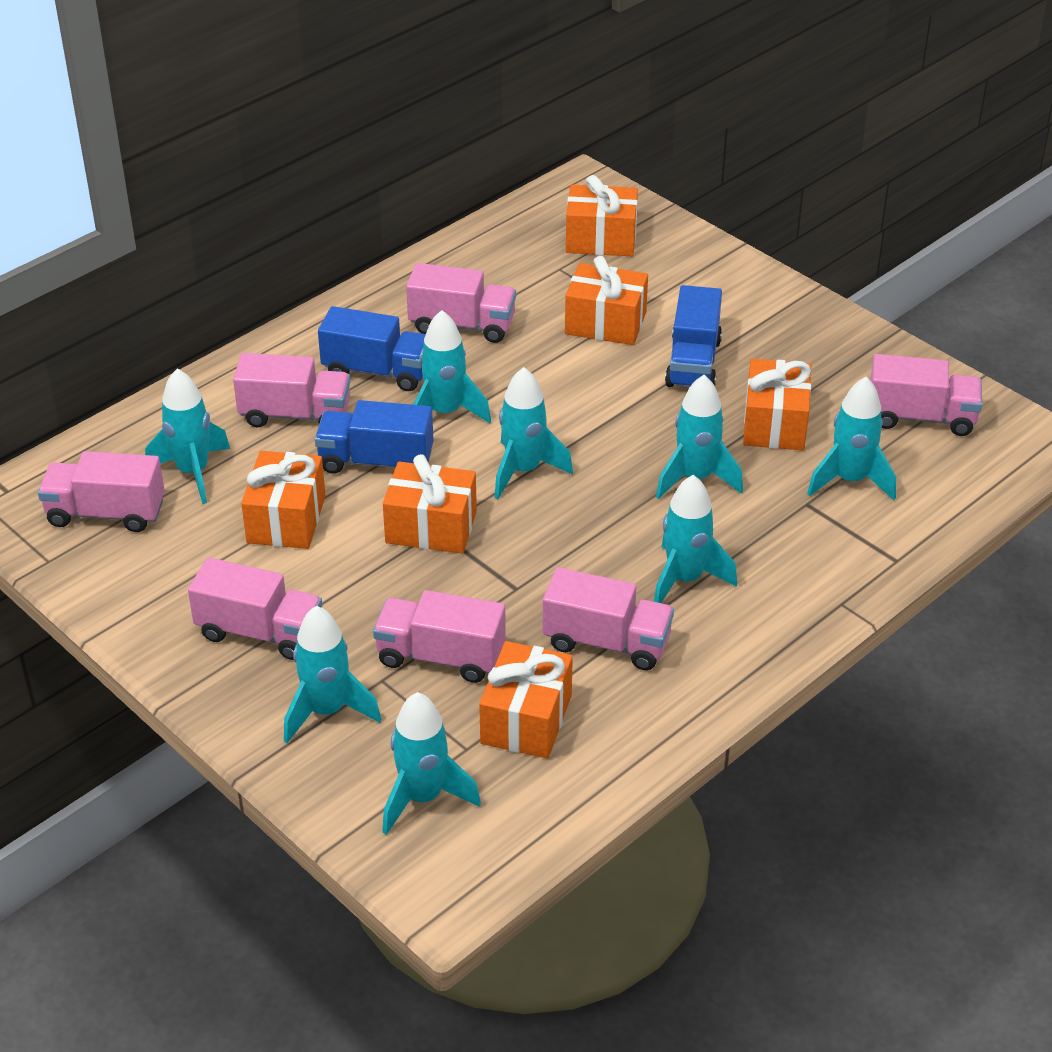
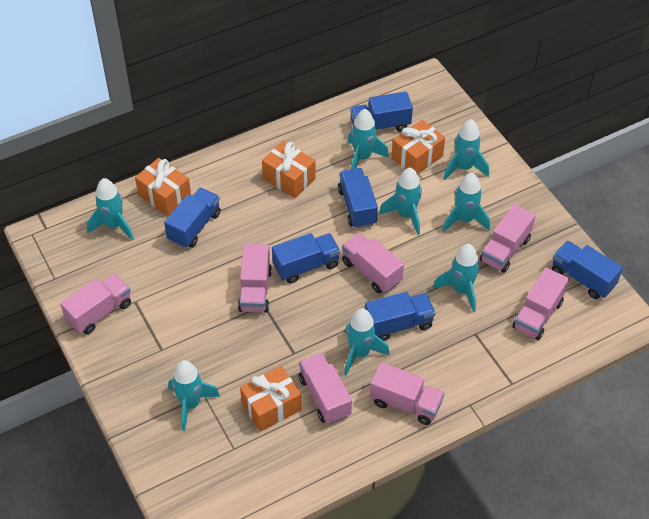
blue truck: [315,400,433,474] [318,306,426,391] [665,285,722,387] = 3 -> [164,188,221,248] [272,233,340,283] [338,168,378,229] [350,92,413,132] [365,292,436,341] [552,241,623,299] = 6
orange gift: [241,451,326,549] [383,454,477,554] [479,641,573,759] [565,256,648,345] [566,175,638,256] [743,359,811,450] = 6 -> [135,158,191,216] [240,366,301,432] [262,141,316,198] [392,120,445,174] = 4

